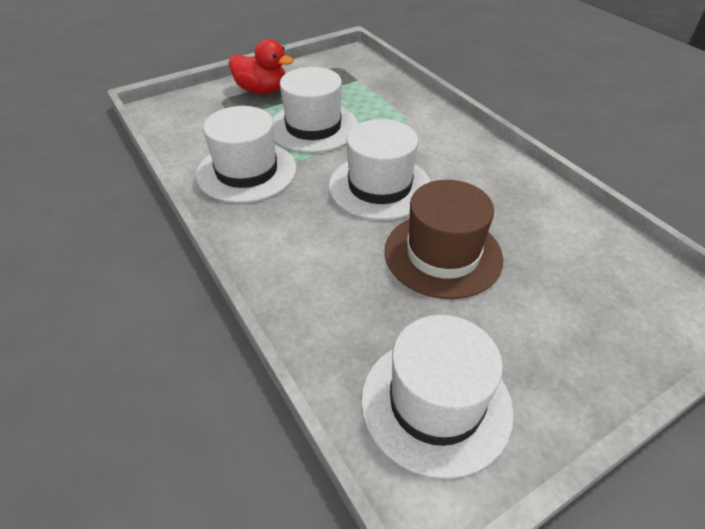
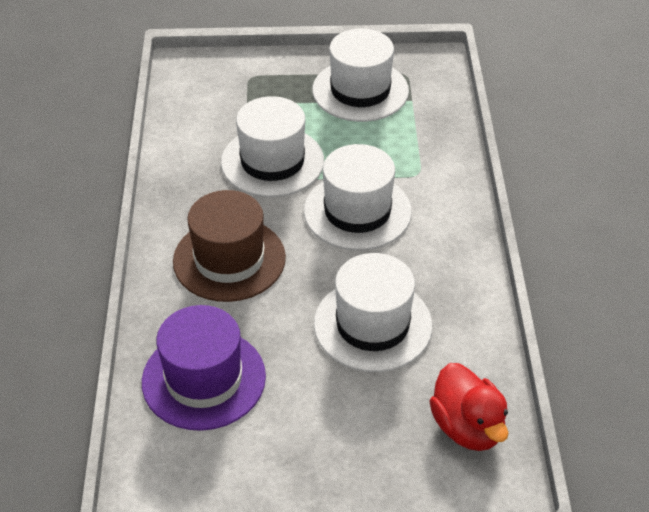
purple hat: none = 0 -> [142,305,266,431] = 1

